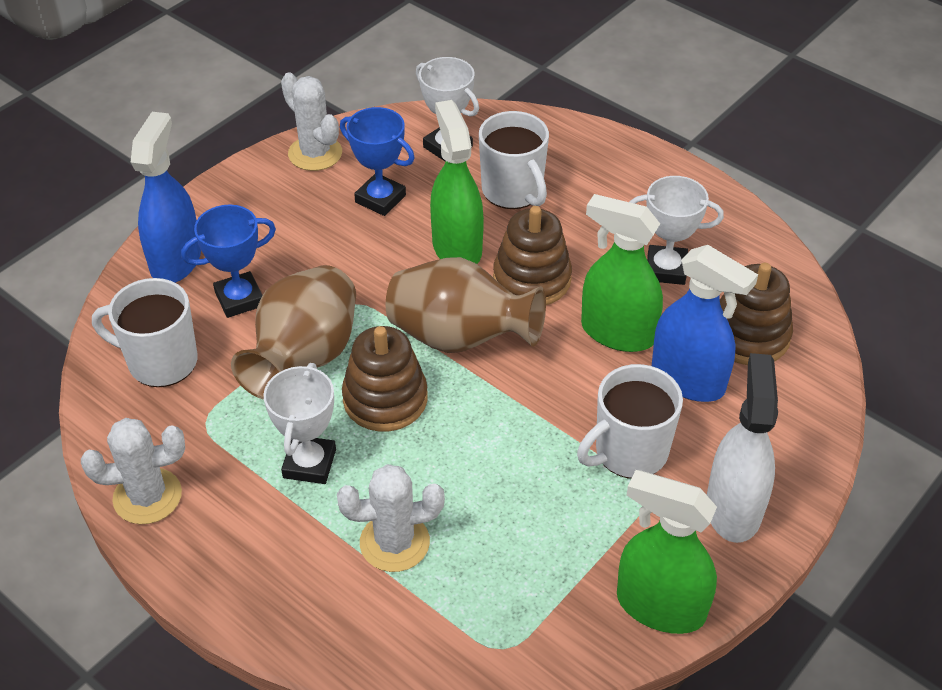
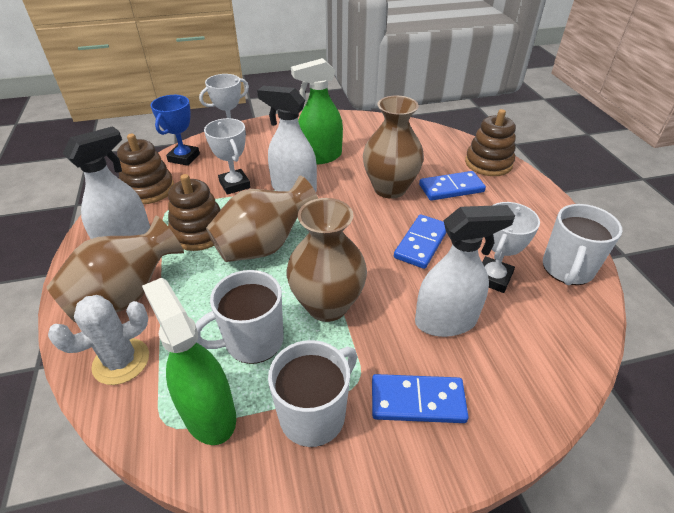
blue domino: none = 0 -> [372,374,469,423] [394,214,447,269] [419,171,486,201] = 3
blue spray bottle: [131,112,201,283] [652,245,758,402] = 2 -> none = 0
blue trophy: [181,205,276,318] [340,107,415,216] = 2 -> [151,95,200,166] = 1
brown vase: [231,265,356,400] [386,257,546,353] = 2 -> [46,215,184,323] [206,176,318,262] [287,198,367,322] [363,96,424,199] = 4
green spray bottle: [430,100,484,264] [581,194,663,352] [617,470,717,634] = 3 -> [142,278,236,445] [291,58,343,165] = 2
white cactus: [81,418,185,524] [281,72,342,171] [337,464,445,572] = 3 -> [48,295,149,385] = 1
white spray bottle: [707,353,778,543] = 1 -> [63,126,150,239] [257,86,317,192] [415,205,515,337] = 3

